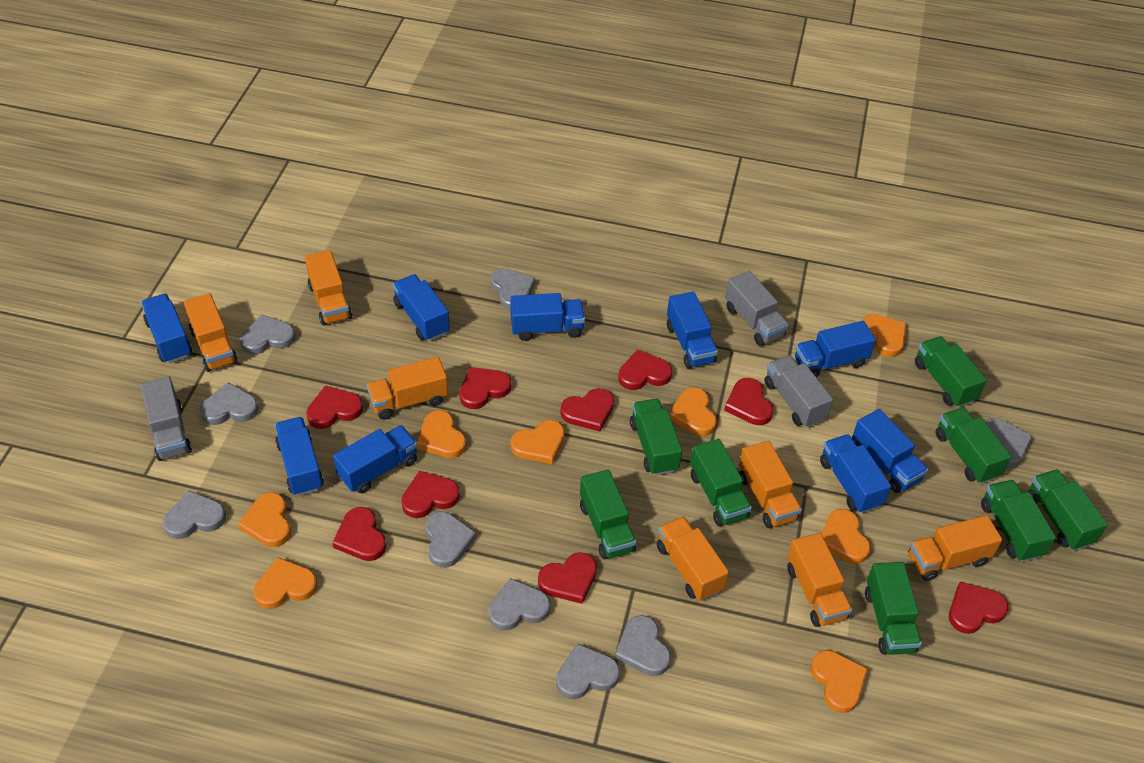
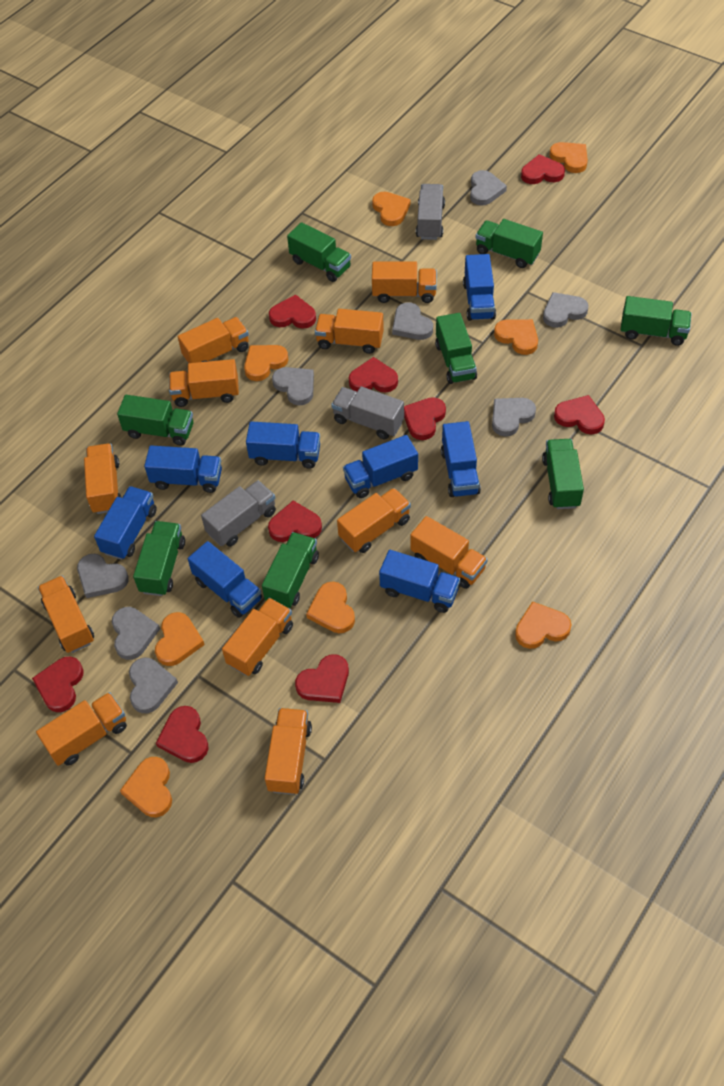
blue truck: [141,294,192,363] [275,417,324,496] [333,425,417,493] [393,274,450,341] [510,293,585,341] [667,291,718,369] [795,321,876,378] [820,434,891,513] [852,409,928,493] = 9 -> [94,486,157,560] [144,445,222,493] [188,541,262,618] [246,421,320,469] [343,435,418,498] [379,550,460,613] [441,421,481,497] [463,254,496,321] = 8
grey heart: [163,491,226,539] [199,383,258,425] [240,315,295,355] [425,512,476,568] [488,578,550,630] [490,268,535,310] [556,643,620,699] [615,615,671,676] [985,418,1032,468] = 9 -> [77,554,129,598] [112,607,160,660] [129,658,178,713] [272,367,314,406] [392,302,433,340] [470,170,507,206] [492,398,536,437] [543,292,588,328] = 8
orange truck: [184,293,238,372] [305,250,352,325] [367,357,448,420] [656,516,729,601] [739,441,802,528] [787,533,852,627] [908,515,1002,581] = 7 -> [36,692,127,766] [38,576,94,653] [84,443,122,514] [169,359,239,407] [178,317,249,363] [222,598,293,676] [265,708,312,795] [315,309,384,354] [337,488,411,553] [372,261,437,303] [410,516,488,589] = 11

